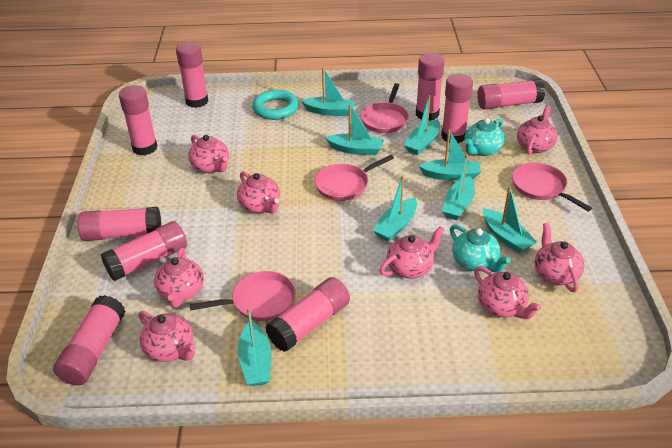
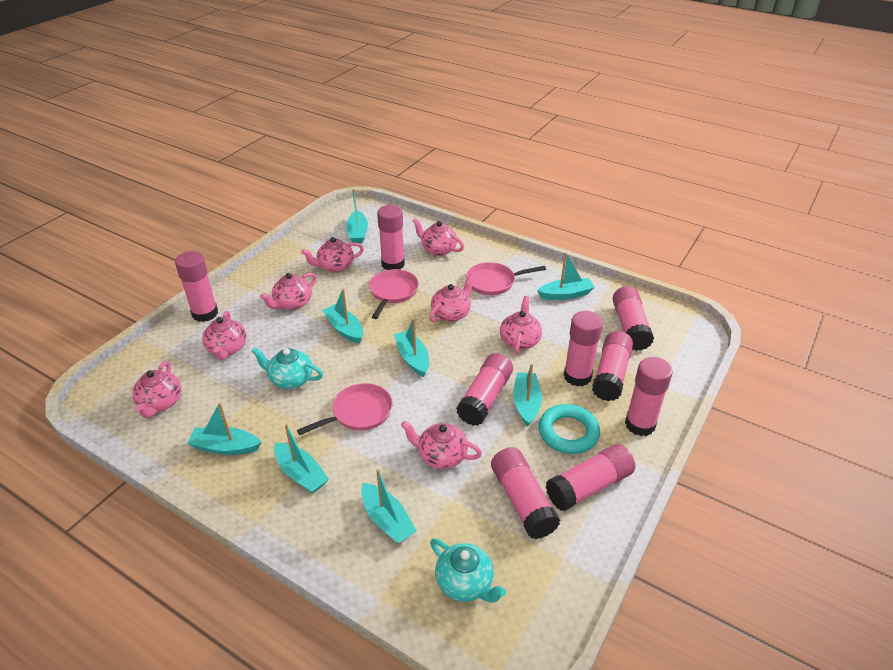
pink pan: [189,271,296,321] [315,155,394,201] [361,83,409,133] [512,163,592,212] = 4 -> [297,383,393,435] [369,269,419,319] [466,262,546,295] = 3

